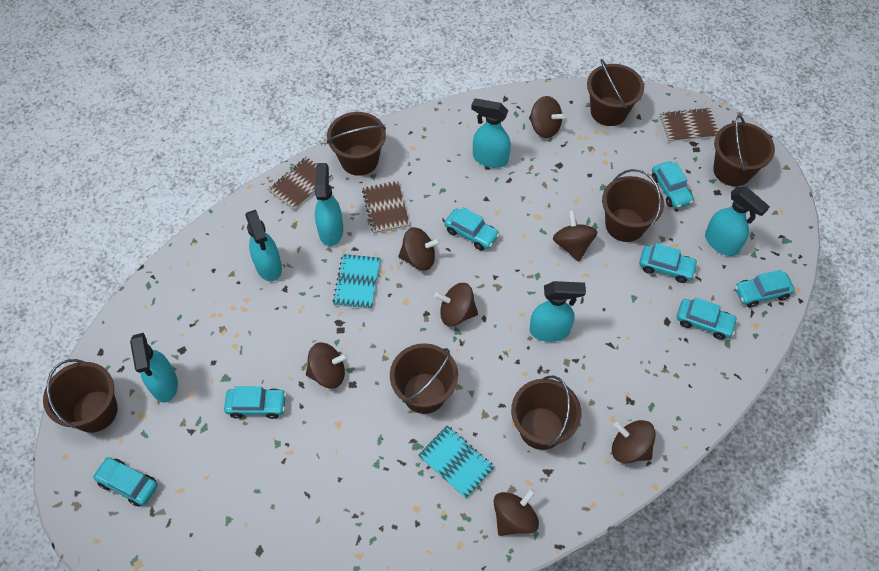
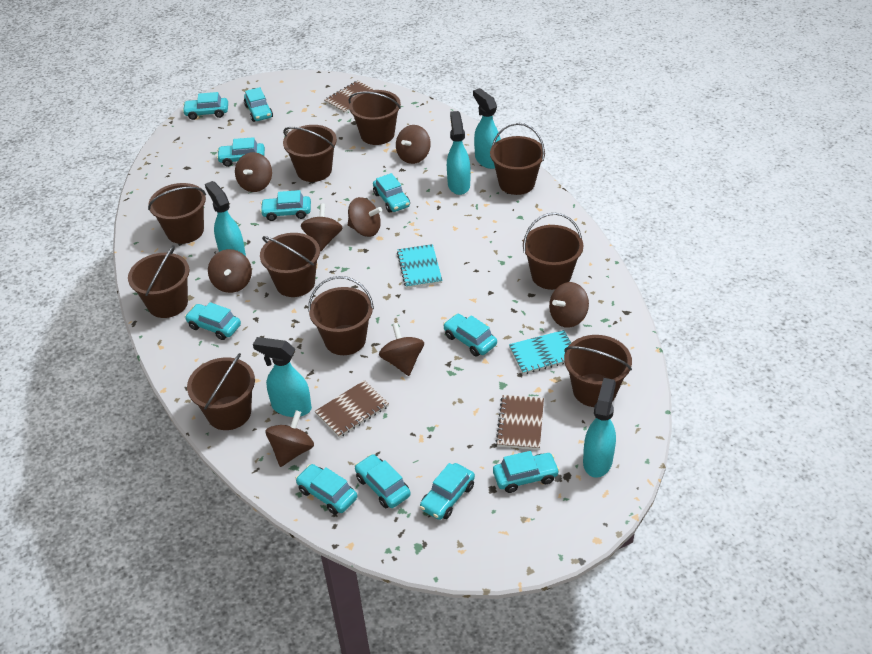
brown bucket: [43,359,118,433] [327,112,386,176] [390,343,458,414] [511,376,581,450] [587,59,644,126] [602,169,664,242] [713,115,775,186] = 7 -> [128,245,190,318] [148,183,206,244] [187,353,255,430] [260,233,320,297] [283,125,337,182] [308,276,374,355] [348,90,401,145] [490,123,545,195] [523,213,584,290] [564,335,632,407] = 10
brown spinning top: [306,342,348,389] [398,227,441,271] [434,283,478,326] [493,488,539,536] [529,96,565,138] [553,210,598,261] [612,420,656,463] = 7 -> [208,249,252,293] [235,152,272,192] [265,410,314,467] [301,204,342,252] [348,197,382,237] [379,323,424,376] [396,125,431,164] [549,282,589,328] = 8
turquoise car: [93,457,158,507] [224,386,287,419] [445,207,500,251] [639,243,698,283] [651,162,694,209] [677,297,738,340] [735,270,795,308] = 7 -> [182,92,228,120] [185,302,241,340] [217,137,265,167] [244,87,273,122] [260,190,311,221] [295,464,357,515] [355,454,411,508] [373,173,410,212] [420,463,475,520] [443,314,497,357] [493,451,560,493] = 11
turquoise spray bottle: [130,333,178,403] [245,210,282,281] [315,163,343,246] [471,98,511,168] [530,281,586,342] [705,187,770,256] = 6 -> [205,181,246,256] [253,337,312,417] [447,111,471,195] [473,88,501,169] [583,378,616,478] = 5

